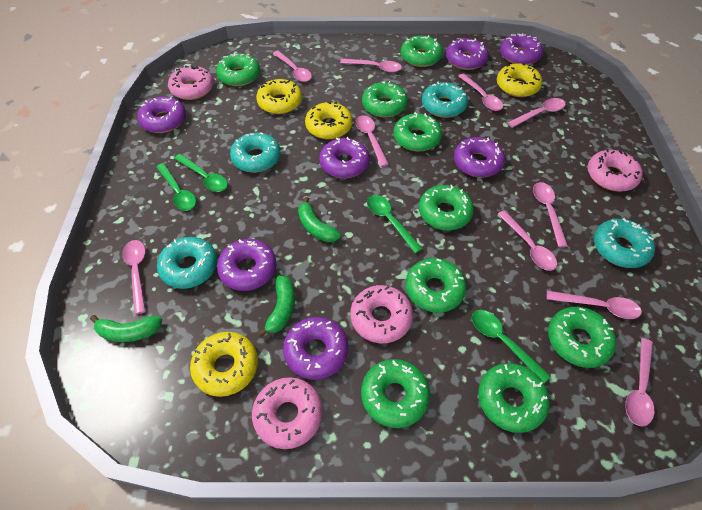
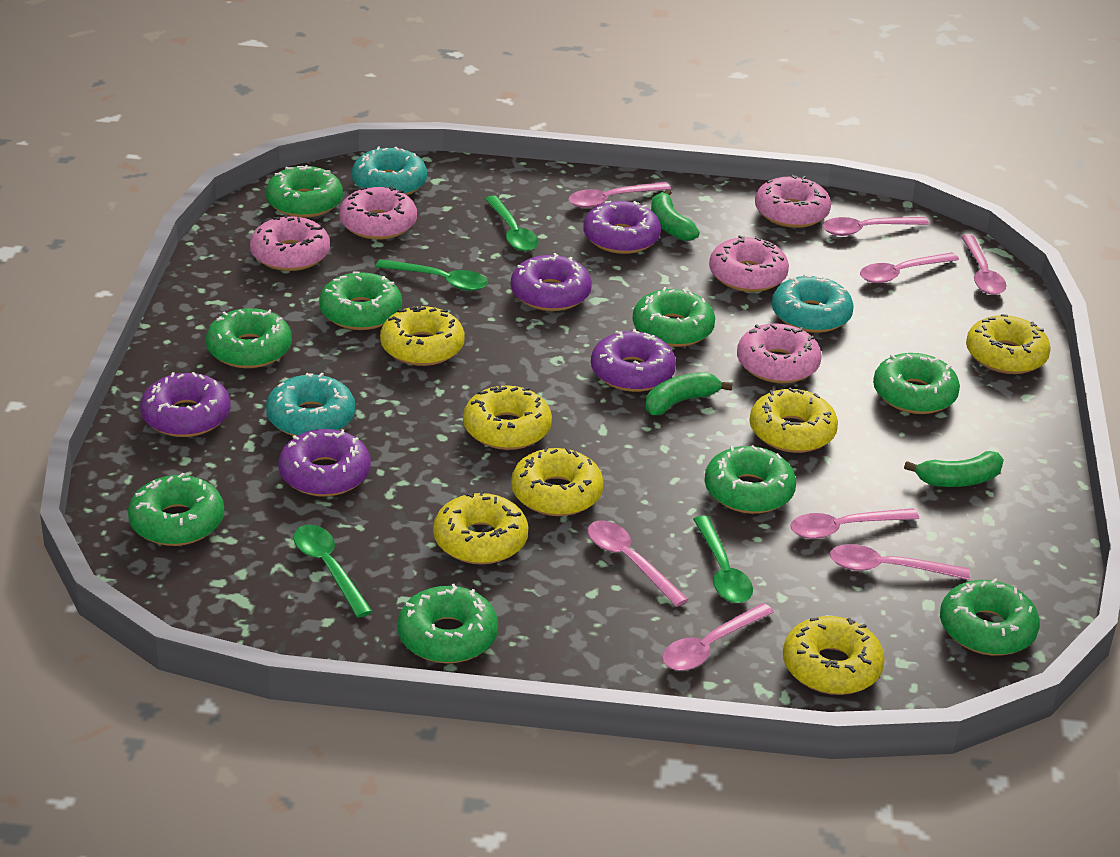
pink donut: [168,65,214,100] [252,377,323,449] [350,285,413,343] [588,149,643,192] = 4 -> [250,214,330,271] [339,187,417,240] [709,235,789,292] [737,323,822,383] [755,175,831,228] = 5
pink spoon: [122,240,146,314] [273,51,312,82] [340,58,402,73] [356,116,389,167] [458,74,503,111] [498,210,557,271] [508,98,566,128] [533,182,568,247] [547,291,642,319] [625,338,654,427] = 10 -> [568,182,671,208] [588,521,689,607] [662,603,774,671] [790,508,919,539] [822,217,929,236] [830,544,970,580] [860,252,959,283] [961,235,1007,295] = 8
purple donut: [137,96,186,133] [217,239,277,291] [283,317,348,380] [319,137,370,178] [446,38,489,70] [454,137,505,177] [500,33,543,65] = 7 -> [140,372,231,437] [278,429,371,497] [511,253,592,311] [583,201,661,254] [591,329,676,392] = 5
turquoise donut: [157,237,217,289] [230,132,281,173] [422,81,468,118] [594,218,655,268] = 4 -> [266,373,355,436] [352,147,427,195] [772,274,854,333] = 3
yellow donut: [190,332,258,397] [256,79,302,114] [305,101,352,139] [497,63,542,97] = 4 -> [380,306,465,366] [433,490,528,565] [463,385,552,450] [511,446,604,516] [749,388,838,453] [783,616,885,695] [966,314,1051,374] = 7

